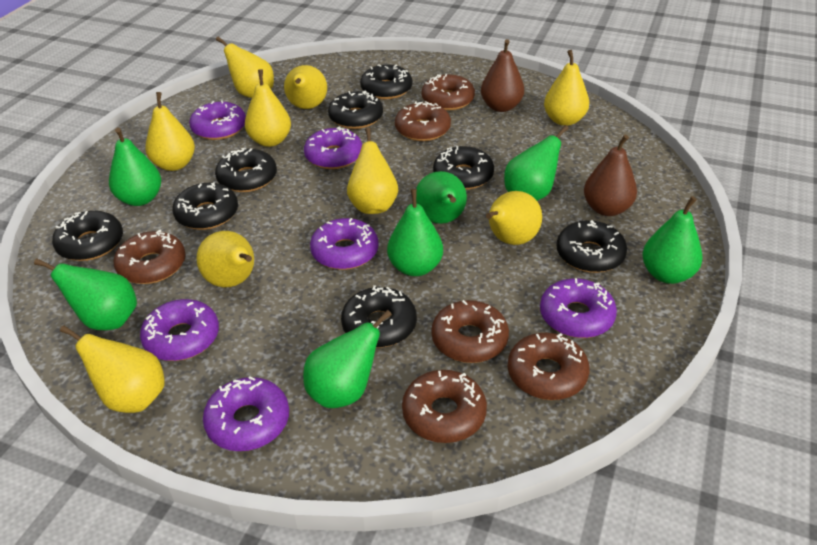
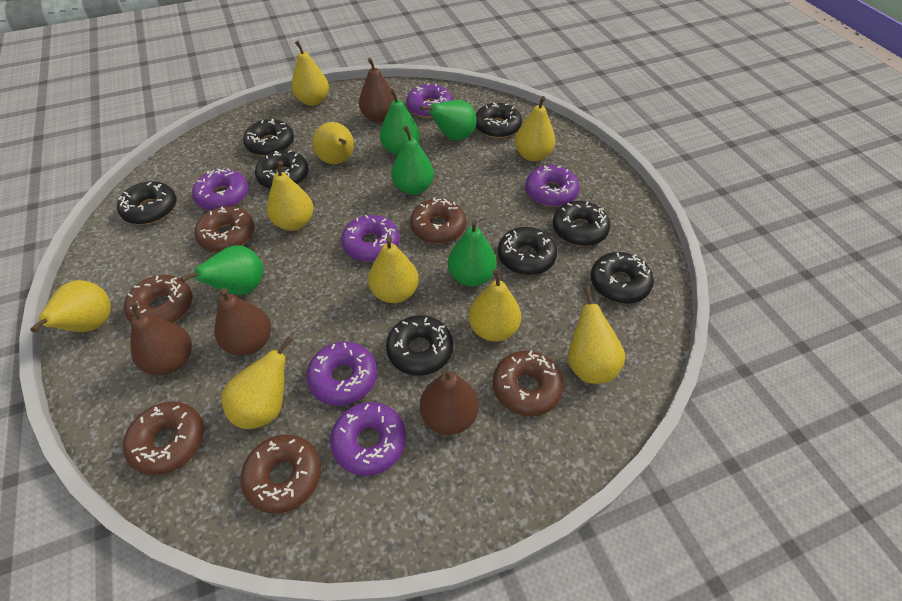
brown pear: [481,39,524,112] [584,135,637,216] = 2 -> [130,302,192,375] [214,288,271,356] [359,58,394,123] [420,368,479,435] = 4
green pear: [34,258,137,330] [109,128,161,206] [303,310,392,408] [387,189,443,276] [416,171,467,224] [504,125,569,201] [642,196,703,284] = 7 -> [180,245,263,295] [380,89,420,155] [391,126,434,195] [420,100,477,141] [448,220,497,287] = 5

